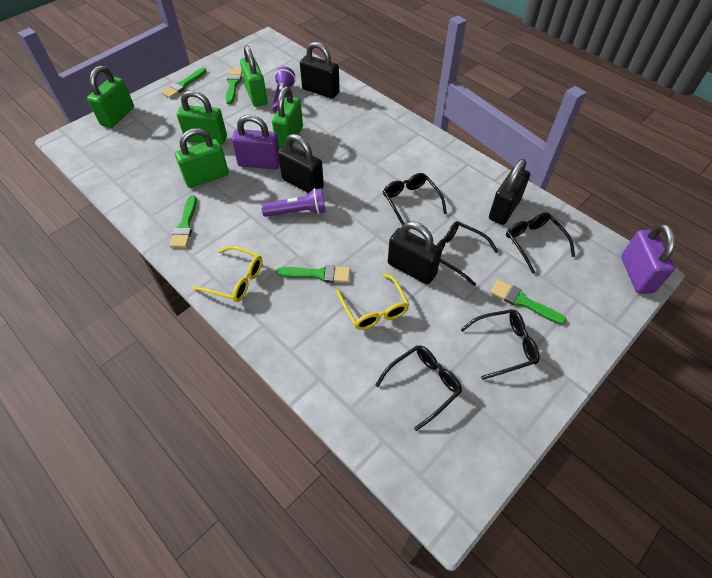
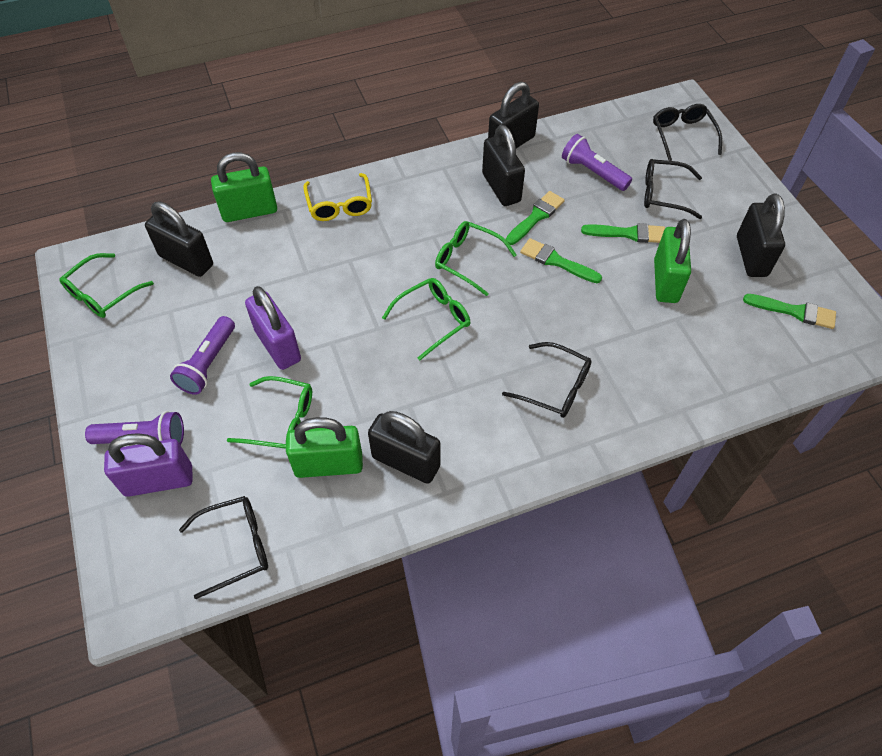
black glasses: [375,345,462,431] [383,173,447,225] [436,221,498,286] [460,309,540,380] [506,212,575,274] = 5 -> [179,496,268,599] [502,342,592,418] [644,159,702,219] [653,104,722,161] = 4
black padlock: [278,134,324,193] [300,42,340,99] [388,221,442,284] [489,159,530,225] = 4 -> [145,202,213,277] [368,411,440,484] [482,125,525,206] [488,82,539,148] [737,194,785,277] = 5
green brush: [161,68,207,98] [170,195,197,248] [226,69,242,104] [276,265,350,283] [490,280,566,325] = 5 -> [506,191,565,245] [520,238,602,283] [581,223,665,243] [743,294,836,329] = 4
green glasses: none = 0 -> [59,253,154,318] [227,376,312,449] [382,278,470,360] [435,221,517,296] = 4
green padlock: [87,66,134,128] [175,128,229,188] [177,90,227,145] [240,45,267,107] [272,86,303,149] = 5 -> [211,152,277,222] [286,417,363,478] [654,219,691,303] = 3
purple flashlight: [261,188,326,217] [272,66,295,113] = 2 -> [85,411,184,445] [170,316,235,395] [562,134,632,191] = 3
yellow glasses: [192,246,262,302] [336,273,409,330] = 2 -> [303,173,372,221] = 1

